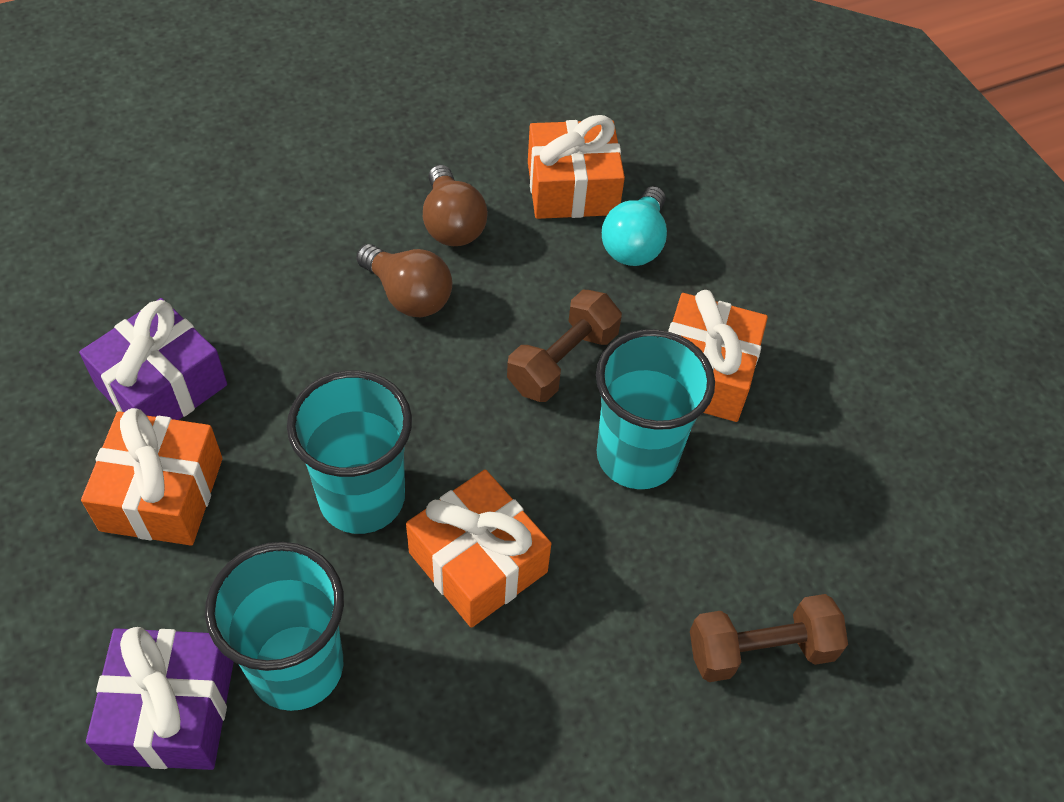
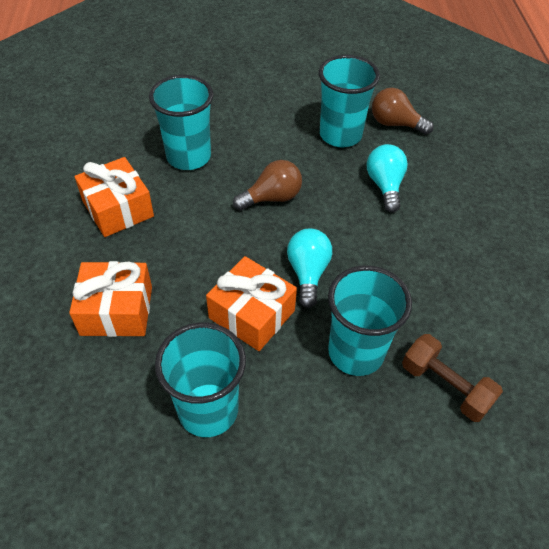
brown dumbbell: [507,290,622,402] [690,594,848,682] = 2 -> [402,334,503,422] = 1
orange gift: [81,408,223,546] [406,469,551,628] [528,115,625,219] [668,290,768,422] = 4 -> [69,261,152,337] [75,157,154,237] [206,256,297,351] = 3
purple gift: [79,298,227,420] [86,627,234,770] = 2 -> none = 0
turquoise cup: [205,542,344,711] [287,370,412,534] [596,329,715,489] = 3 -> [149,75,213,170] [155,322,246,437] [319,55,380,147] [328,266,412,376] = 4
turquoise light bulb: [602,186,667,266] = 1 -> [287,229,332,308] [367,144,408,213] = 2

